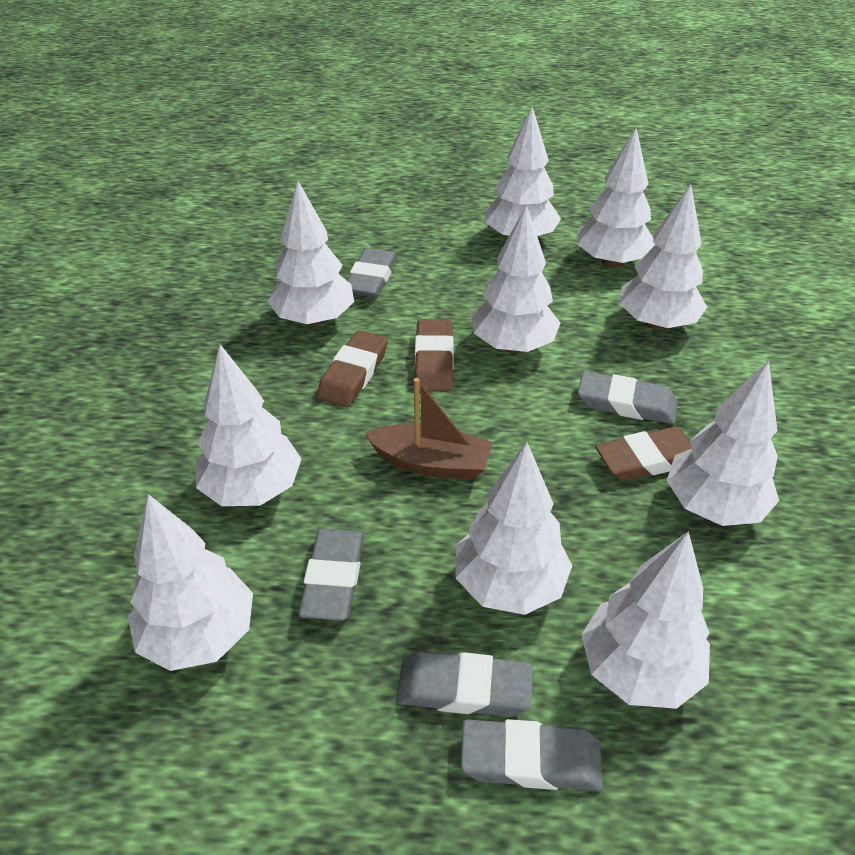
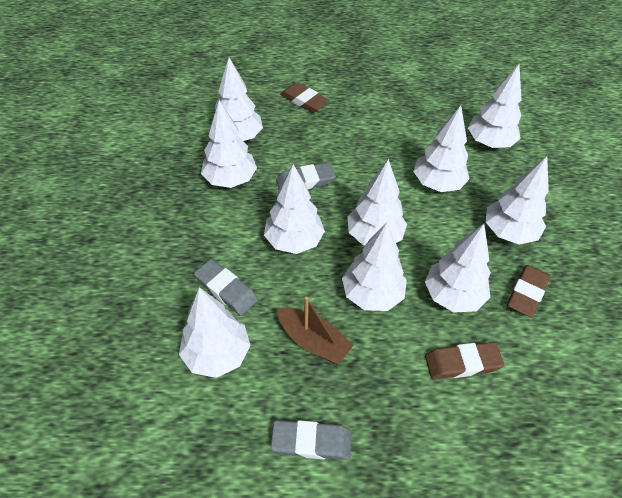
grey eraser: [298,528,364,621] [347,248,397,298] [396,651,533,717] [461,719,603,791] [578,371,678,424] = 5 -> [194,259,258,316] [271,420,351,460] [276,163,336,189] = 3

